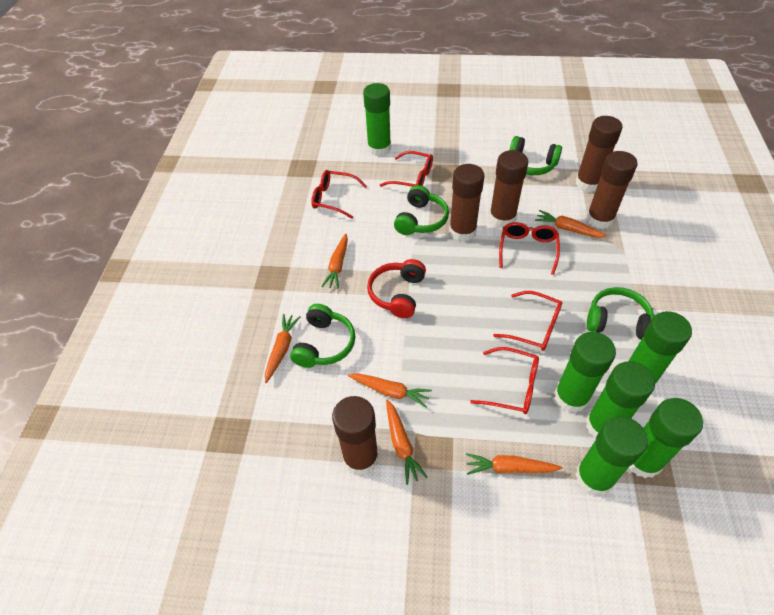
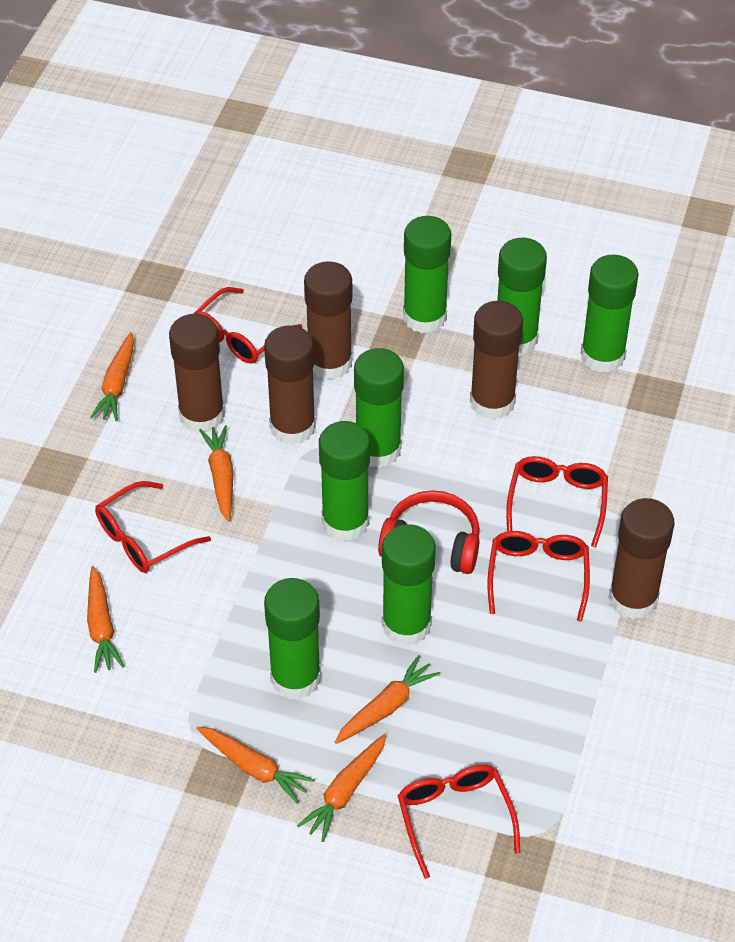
green glue stick: [363,83,391,156] [554,332,616,413] [575,416,648,496] [585,361,655,438] [629,311,692,385] [629,398,703,478] = 6 -> [264,578,321,700] [319,421,370,541] [354,348,404,468] [382,524,436,646] [403,216,451,333] [497,238,547,355] [581,255,639,373] = 7
green headphones: [290,304,355,368] [394,185,449,235] [510,136,562,175] [587,287,655,340] = 4 -> none = 0

